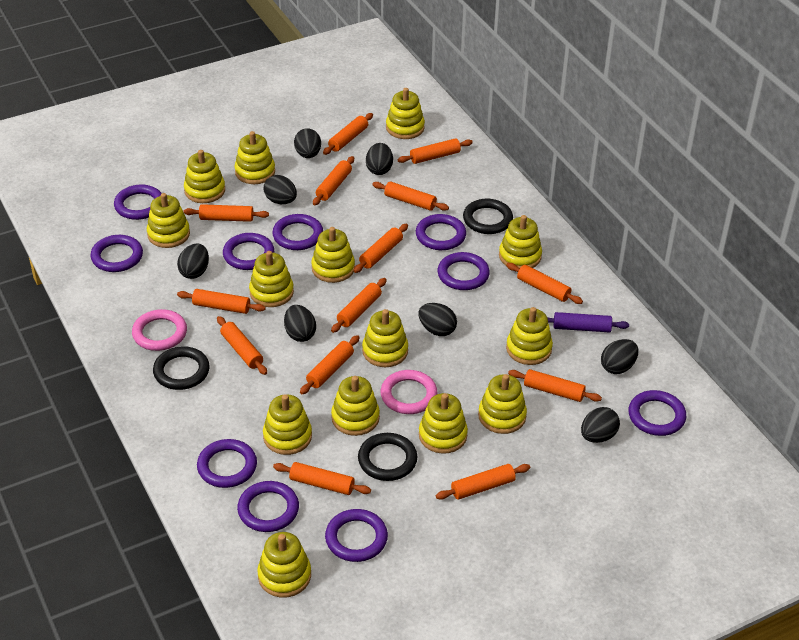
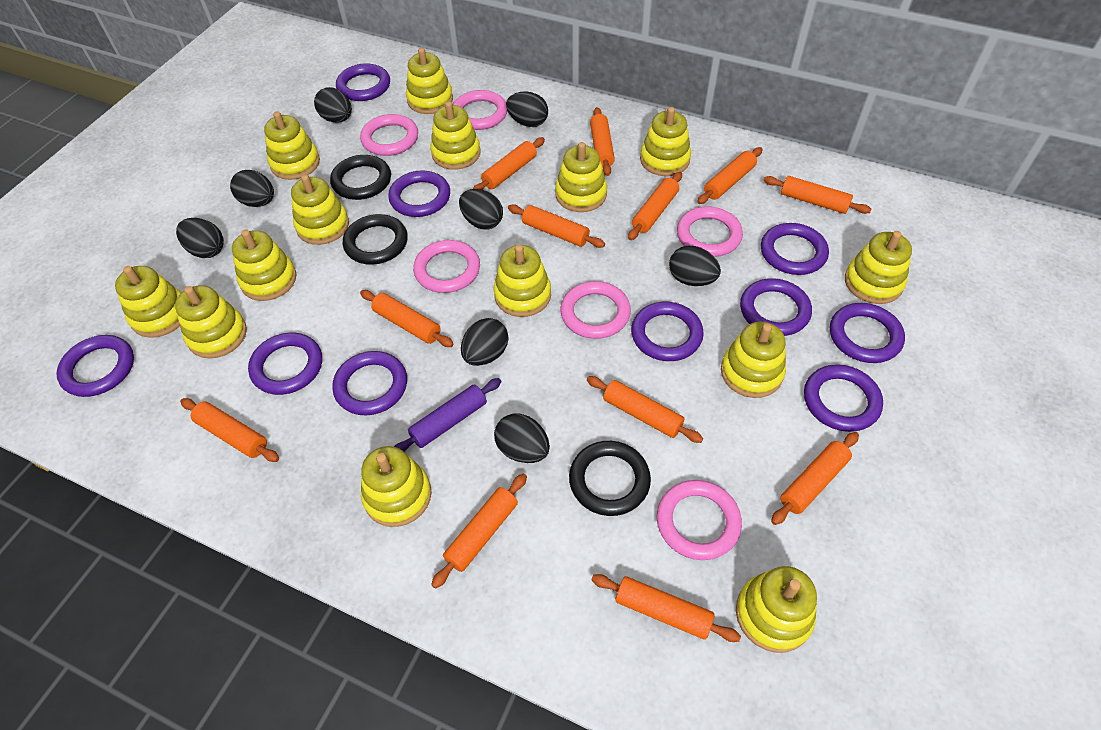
orange rolling pin: [177,289,266,314] [183,204,269,222] [217,316,267,375] [273,462,371,495] [300,335,360,394] [313,156,354,205] [323,113,373,155] [331,278,387,333] [354,224,408,273] [372,182,449,211] [398,138,473,164] [436,464,530,500] [506,263,583,304] [508,369,602,402] = 14 -> [180,398,279,462] [360,290,454,347] [431,473,527,589] [473,137,545,190] [508,204,605,248] [587,376,703,443] [590,107,615,176] [592,574,741,642] [628,172,682,240] [697,147,763,204] [764,176,872,214] [771,432,859,525] = 12
pink ring: [132,309,187,351] [381,370,438,414] = 2 -> [360,114,418,156] [413,240,480,293] [453,90,507,130] [561,281,631,339] [657,480,742,560] [677,206,743,257] = 6

